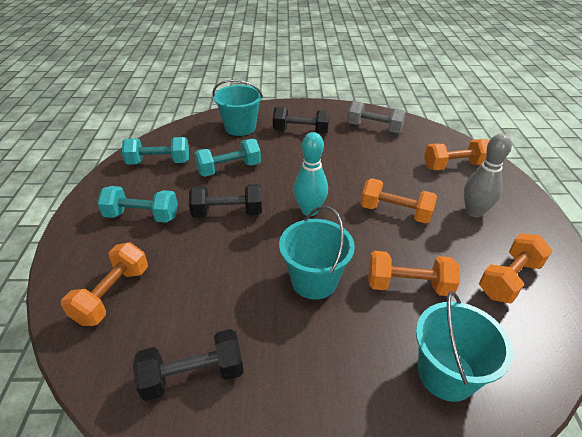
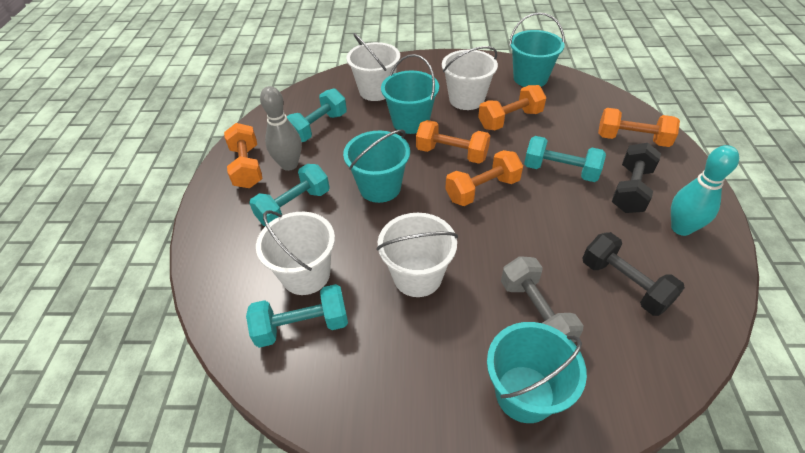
black dumbbell: [133,329,244,401] [189,184,262,218] [273,107,330,134] = 3 -> [582,232,685,316] [612,143,661,213] = 2
turquoise bucket: [213,80,263,136] [279,206,355,299] [416,291,513,402] = 3 -> [343,129,410,203] [381,54,439,134] [487,322,587,423] [509,12,565,87] = 4
turquoise dumbbell: [97,186,178,223] [122,137,189,165] [194,139,261,177] = 3 -> [246,284,348,348] [249,164,330,226] [287,88,347,142] [524,136,606,182] = 4
white bucket: none = 0 -> [256,210,335,295] [346,33,400,101] [376,213,458,297] [442,46,498,110] = 4

